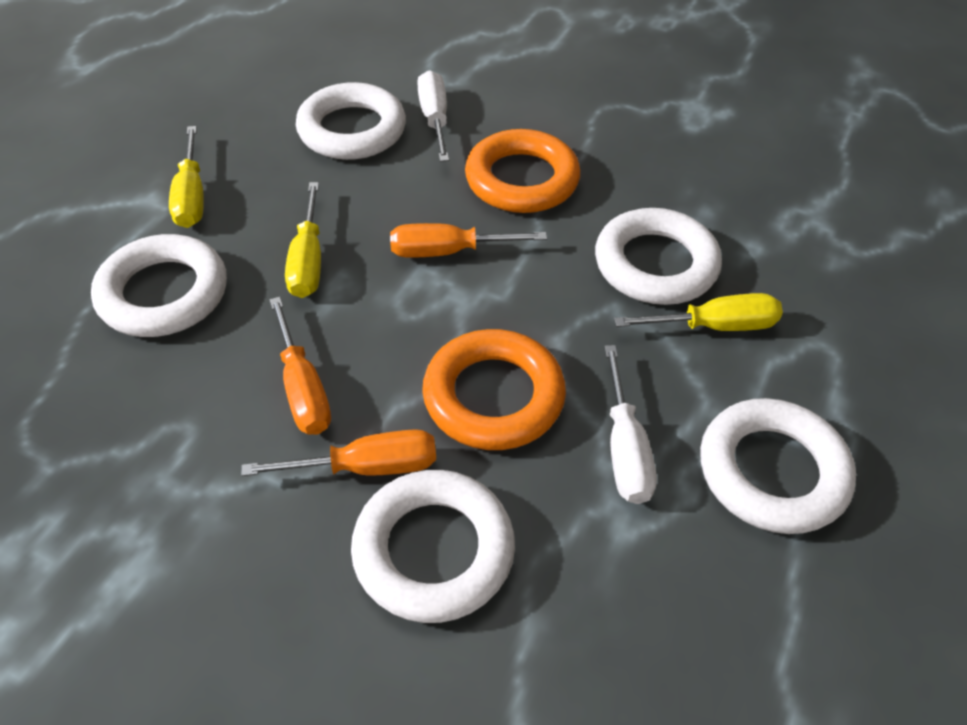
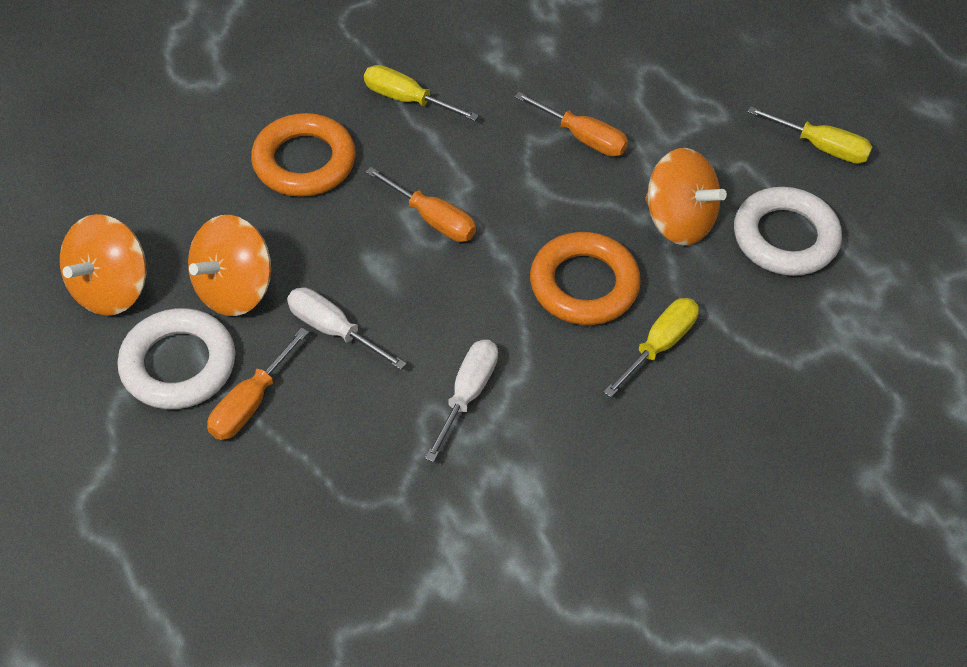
orange spinning top: none = 0 -> [60,214,146,316] [188,215,271,316] [645,148,727,245] = 3
white ring: [91,234,227,337] [296,82,406,160] [351,470,515,623] [595,208,722,305] [700,398,856,534] = 5 -> [117,308,235,409] [734,187,842,276] = 2

